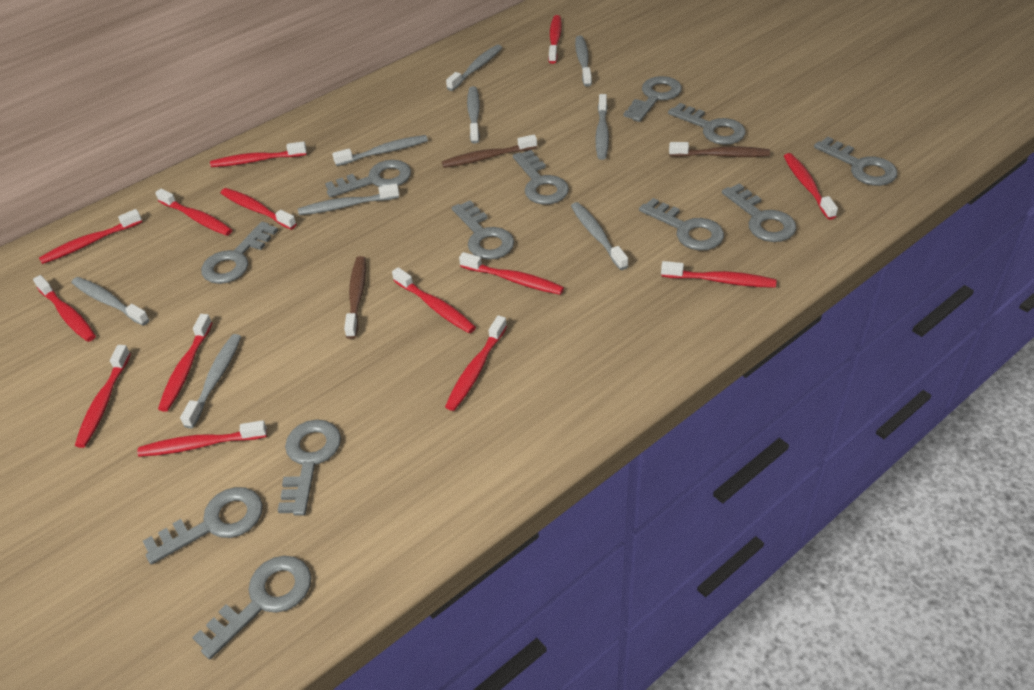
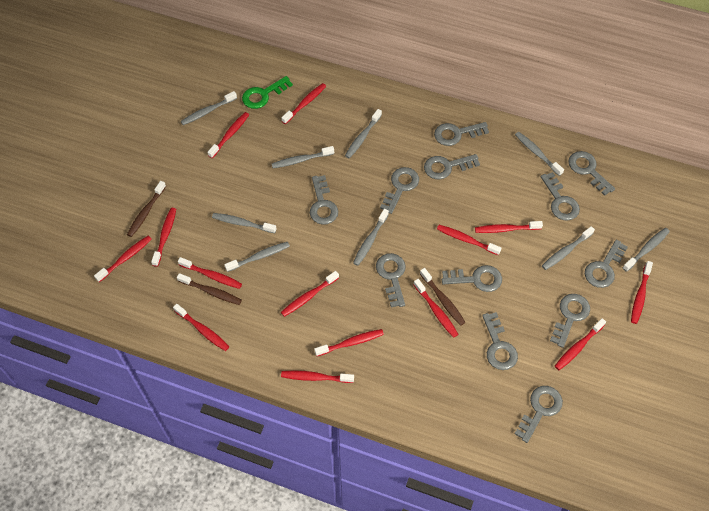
green key: none = 0 -> [242,76,293,109] = 1

